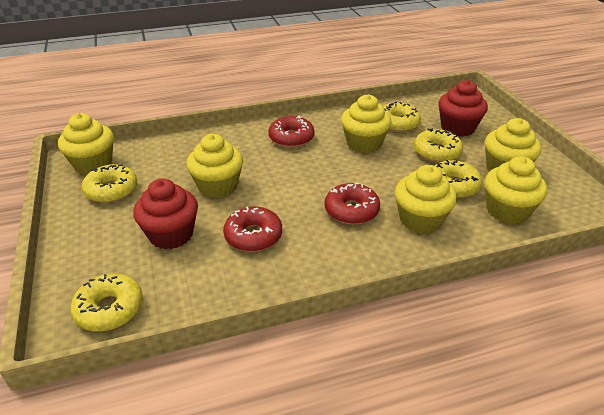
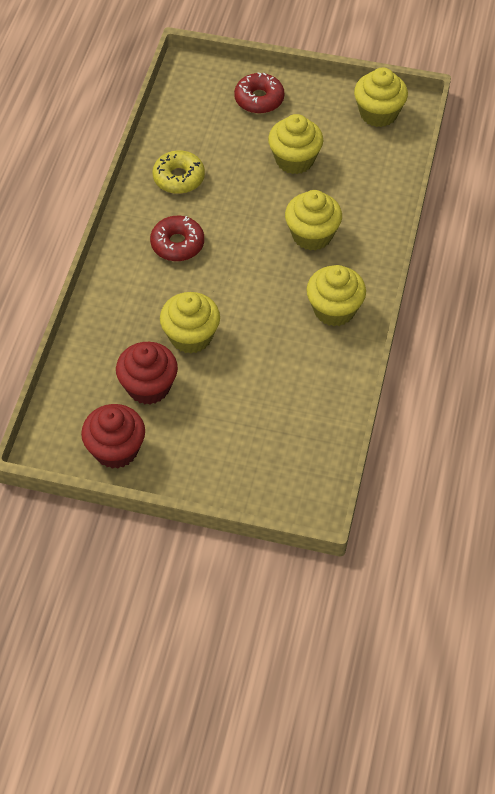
red donut: [223,207,282,252] [268,116,314,148] [325,183,380,225] = 3 -> [150,216,204,261] [234,72,284,114] = 2
yellow cupcake: [58,113,114,174] [186,134,243,198] [341,94,392,153] [395,165,457,234] [485,118,541,171] [485,156,547,224] = 6 -> [160,292,220,354] [268,114,323,174] [285,190,342,251] [306,265,366,326] [354,67,408,127] = 5
yellow donut: [71,274,143,332] [82,164,137,203] [383,102,421,132] [414,128,463,162] [434,160,482,198] = 5 -> [152,150,205,194] = 1

